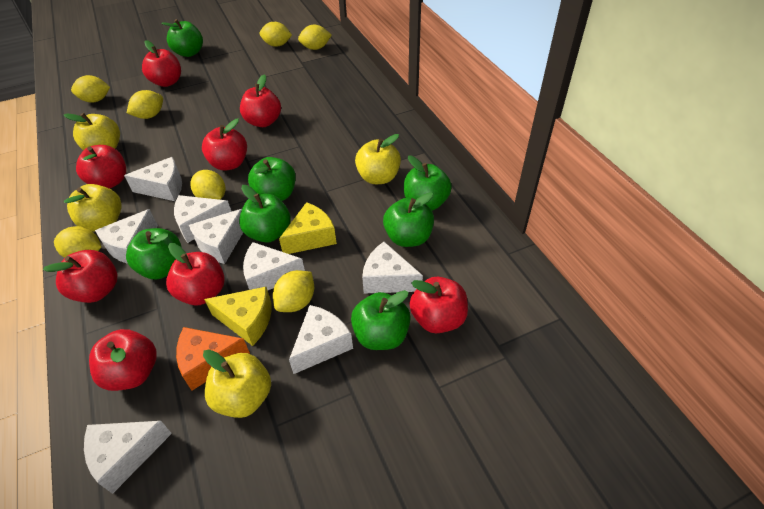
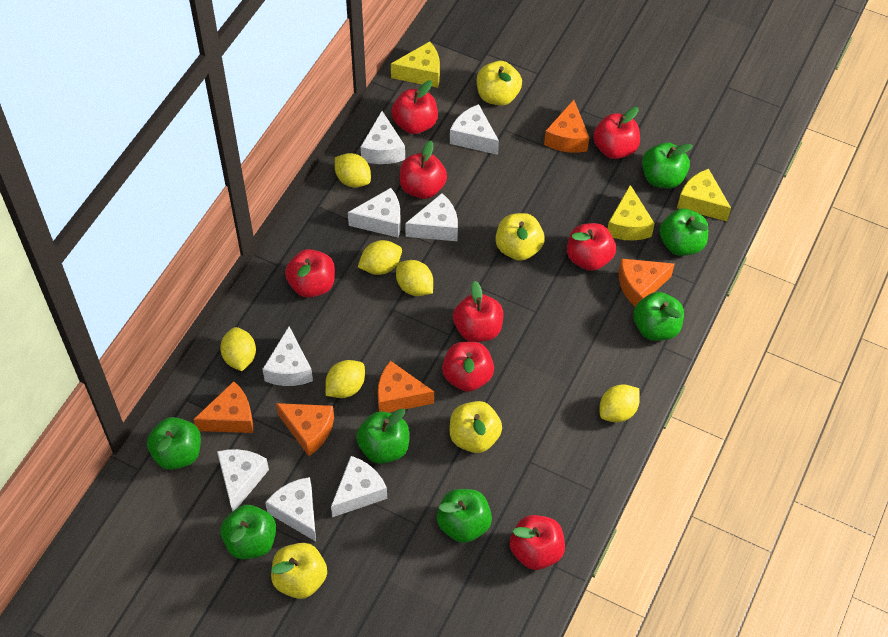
orange cheese: [176,327,250,391] = 1 -> [193,381,253,433] [276,403,334,456] [378,361,434,413] [544,100,589,153] [618,259,675,306] = 5
yellow cheese: [204,287,272,346] [279,202,337,254] = 2 -> [391,41,440,88] [608,185,655,240] [677,169,731,221] = 3
yellow lemon: [54,226,101,258] [71,75,110,103] [127,90,163,119] [190,170,226,200] [259,22,292,47] [273,270,314,312] [298,25,332,50] = 7 -> [220,327,256,371] [325,360,365,398] [335,153,371,188] [358,240,402,275] [396,260,433,296] [600,384,640,422] = 6

